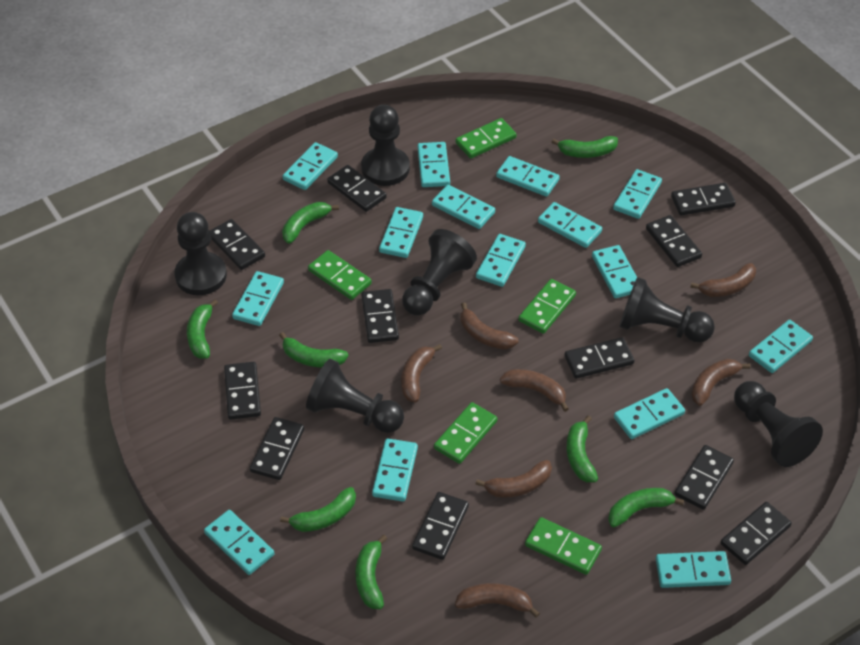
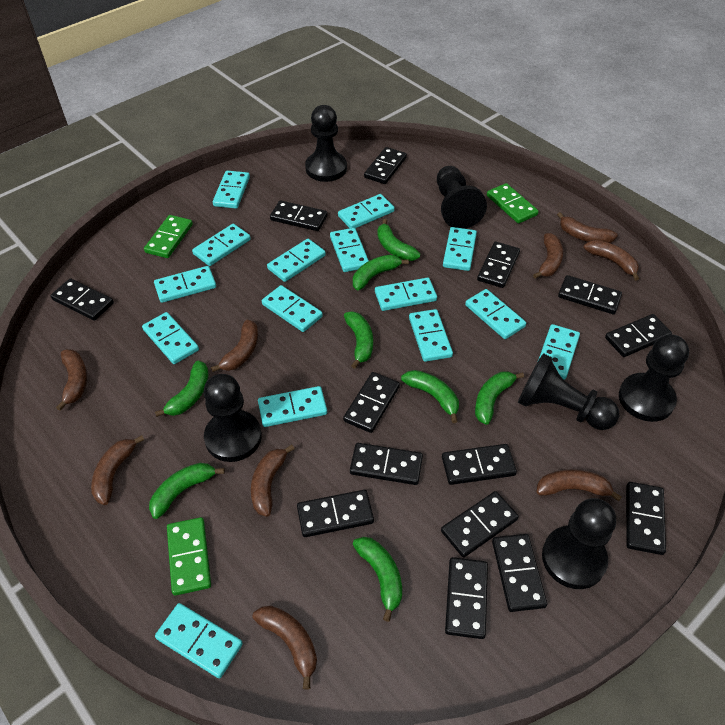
black domino: [210,219,265,270] [224,362,261,420] [250,417,304,480] [327,165,387,212] [361,289,399,343] [412,492,469,560] [564,337,635,379] [646,215,702,267] [671,183,736,216] [675,445,734,510] [720,502,792,565] = 11 -> [51,278,114,321] [270,200,328,231] [297,490,374,537] [343,372,400,433] [350,443,423,485] [364,147,407,184] [441,491,519,557] [442,444,517,485] [445,557,488,639] [477,242,520,288] [492,534,547,612] [558,275,622,314] [605,314,672,357] [626,482,666,555] = 14
brown banana: [401,344,442,403] [455,583,540,618] [460,302,518,349] [476,460,552,498] [500,369,569,412] [690,263,756,297] [691,359,750,406] = 7 -> [56,349,87,411] [91,435,144,505] [211,320,258,372] [251,445,295,517] [253,606,317,690] [533,233,563,279] [536,469,622,501] [557,212,618,243] [584,240,639,281] = 9
green domino: [308,250,372,300] [434,402,497,464] [456,118,517,159] [518,279,576,334] [525,517,602,575] = 5 -> [144,215,193,258] [167,517,211,596] [487,183,539,224] = 3

